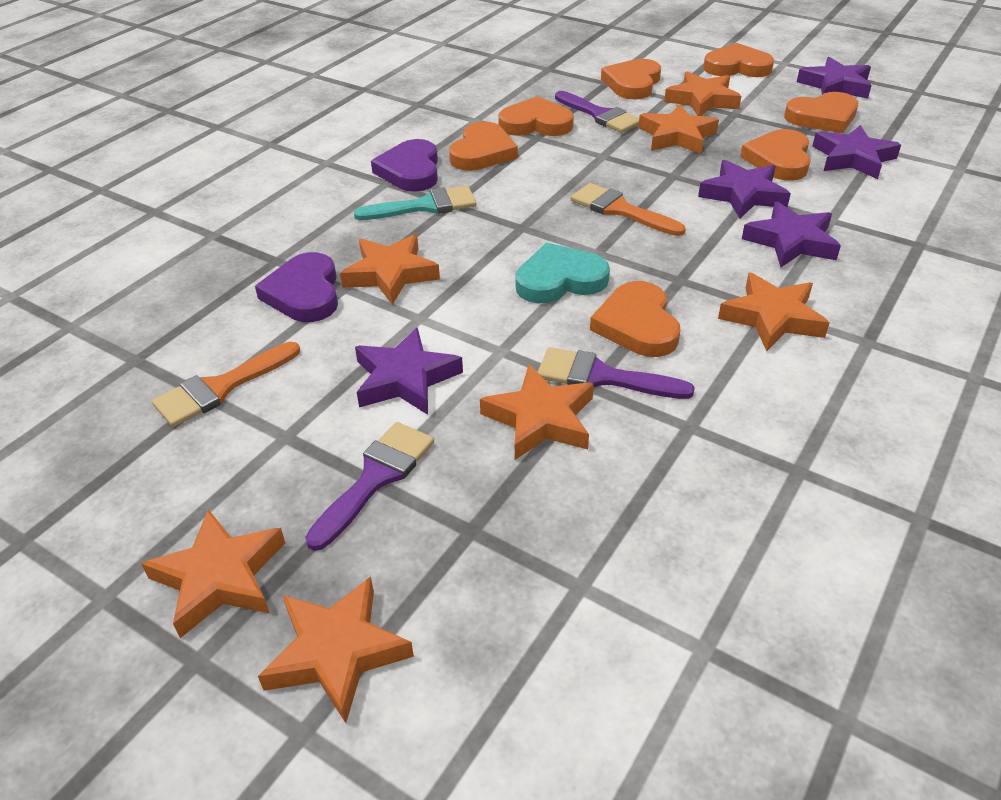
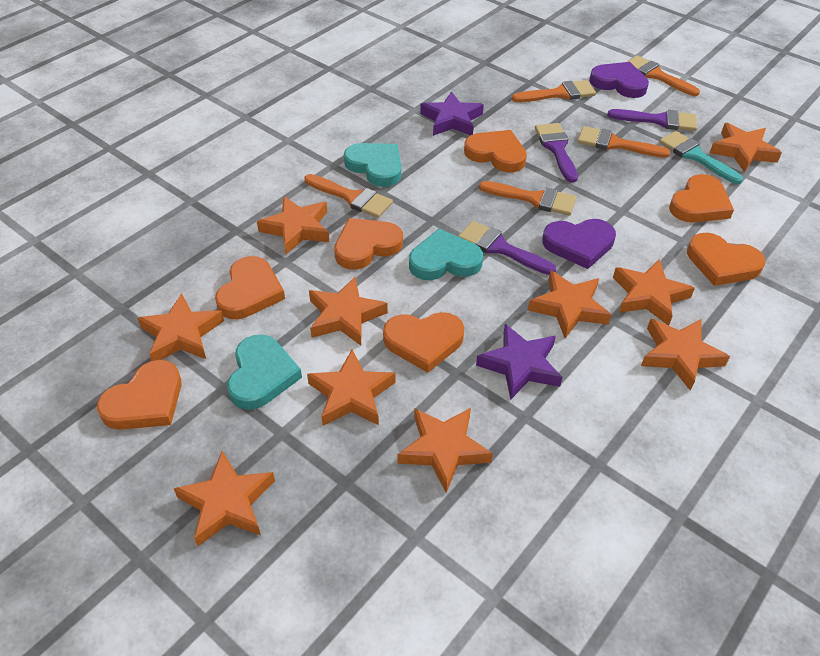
orange brush: [152,342,300,427] [571,183,686,236] = 2 -> [304,174,393,218] [479,181,577,215] [512,80,596,102] [578,126,671,158] [627,55,700,96] = 5
orange star: [141,509,285,638] [258,577,414,723] [340,234,440,305] [480,364,594,460] [638,104,719,154] [664,72,741,116] [718,273,830,351] = 7 -> [137,293,224,361] [174,451,275,546] [257,196,329,254] [307,350,395,426] [309,277,388,346] [398,408,493,493] [528,270,611,338] [613,259,695,325] [641,319,730,391] [710,123,782,172] = 10
purple star: [355,327,463,415] [698,160,791,218] [742,202,841,267] [797,57,872,99] [812,125,901,179] = 5 -> [420,91,484,136] [476,324,563,400] = 2
turquoise heart: [516,243,610,303] = 1 -> [227,334,302,410] [344,143,401,187] [409,229,483,280] = 3

